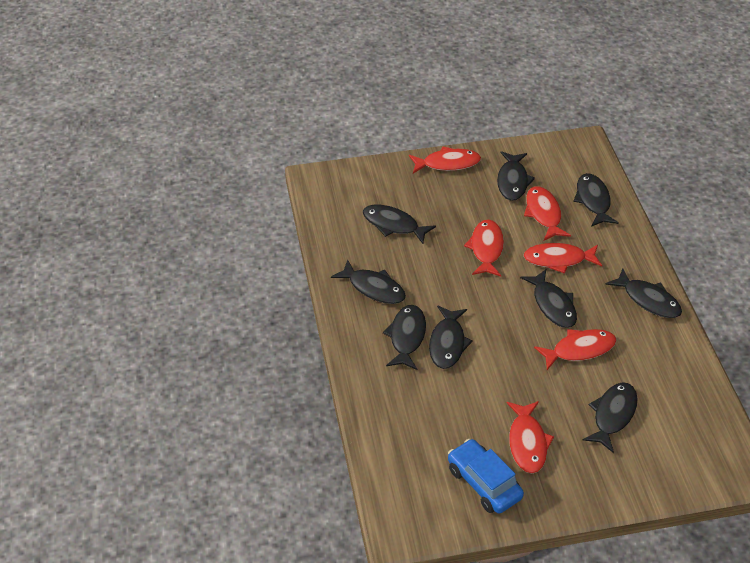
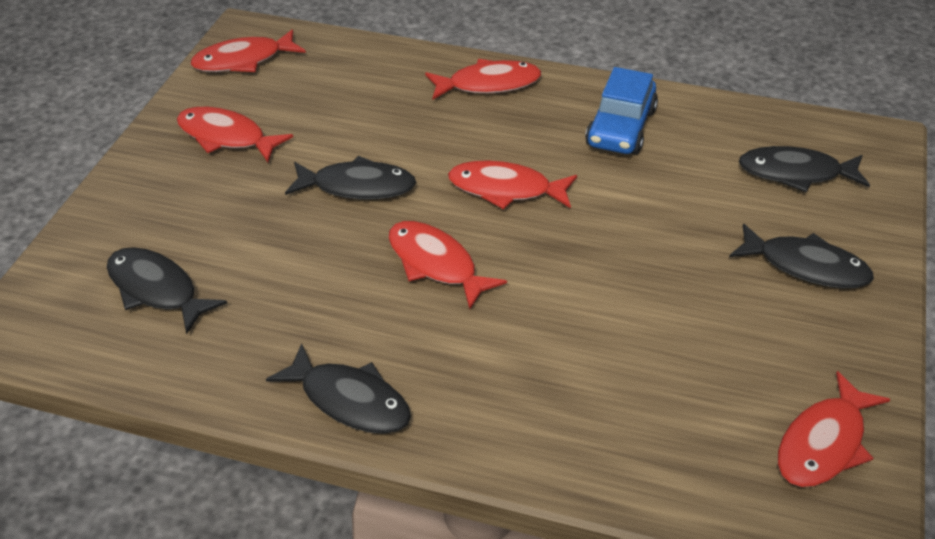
black fish: [331,260,406,304] [363,205,436,244] [383,305,426,370] [429,306,473,369] [497,151,535,201] [520,269,577,328] [573,173,619,227] [583,382,638,453] [605,269,682,318] = 9 -> [107,247,227,334] [266,343,411,434] [285,156,416,199] [729,224,874,288] [739,146,870,192] = 5

